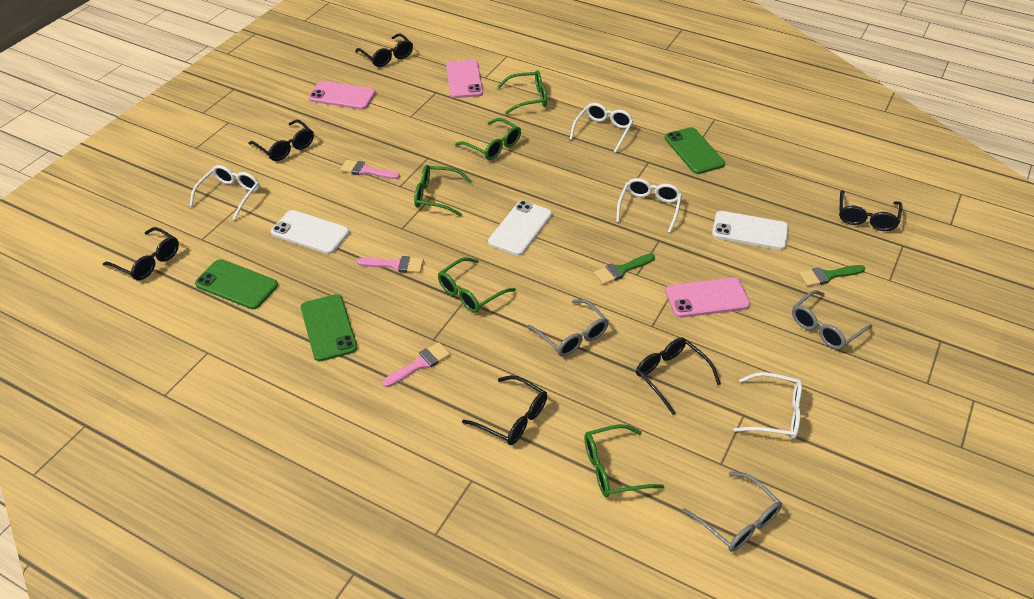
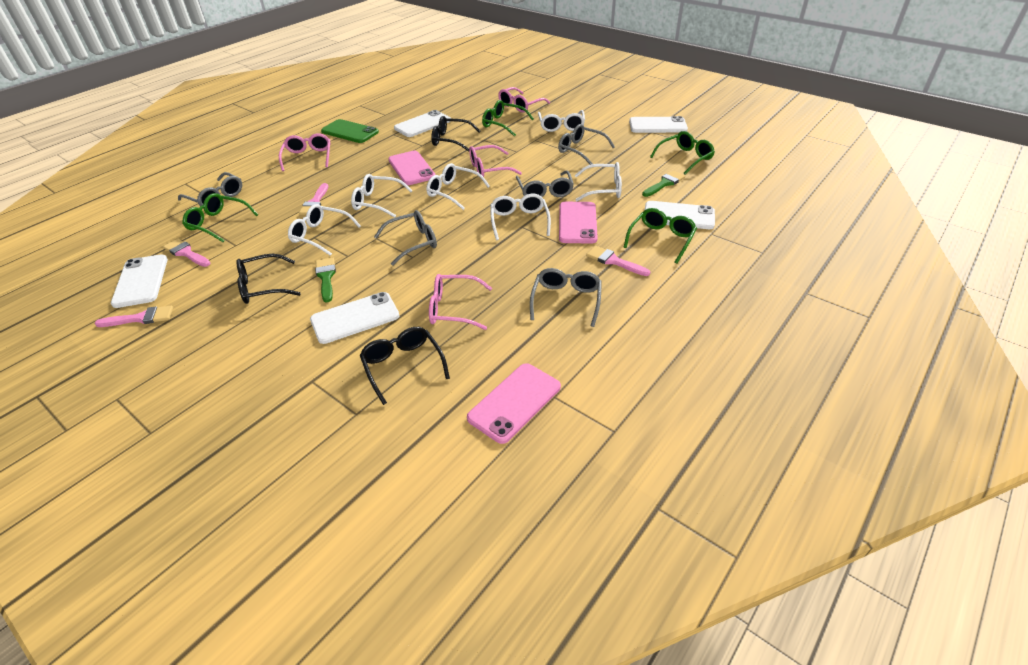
black glasses: [103,227,179,280] [249,120,314,161] [355,33,413,67] [462,375,547,445] [636,337,721,415] [839,190,902,231] = 6 -> [236,254,301,304] [360,327,450,405] [431,116,480,151] = 3
green glasses: [414,165,473,216] [438,257,516,313] [455,118,521,160] [497,70,547,114] [584,424,664,497] = 5 -> [182,193,258,242] [482,100,534,136] [624,208,697,264] [650,131,715,175] = 4
green phone: [195,259,278,309] [301,294,357,362] [665,127,725,174] = 3 -> [321,119,379,143] = 1
grey glasses: [527,299,609,357] [682,471,782,552] [792,290,872,350] = 3 -> [178,172,242,206] [374,210,437,266] [516,170,574,197] [530,268,602,327] [558,124,615,165] = 5
pink brush: [340,160,400,179] [356,256,424,273] [383,342,450,387] = 3 -> [95,306,173,327] [163,239,210,267] [299,183,328,215] [586,246,650,276] = 4
pink glasses: none = 0 -> [279,133,330,171] [429,274,492,330] [469,145,522,177] [498,87,550,113] = 4
white glasses: [189,165,260,220] [570,103,634,153] [616,178,682,233] [733,372,802,439] = 4 -> [288,204,361,256] [351,174,413,218] [426,163,490,210] [490,194,551,240] [538,110,585,132] [575,162,622,201] = 6
white phone: [271,210,350,254] [488,201,552,256] [712,211,789,250] = 3 -> [111,254,168,308] [310,292,399,344] [394,110,451,137] [629,116,688,133] [644,201,715,229] = 5

